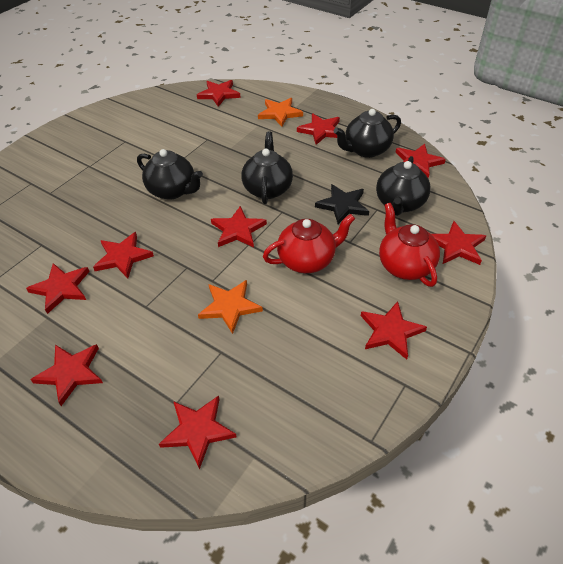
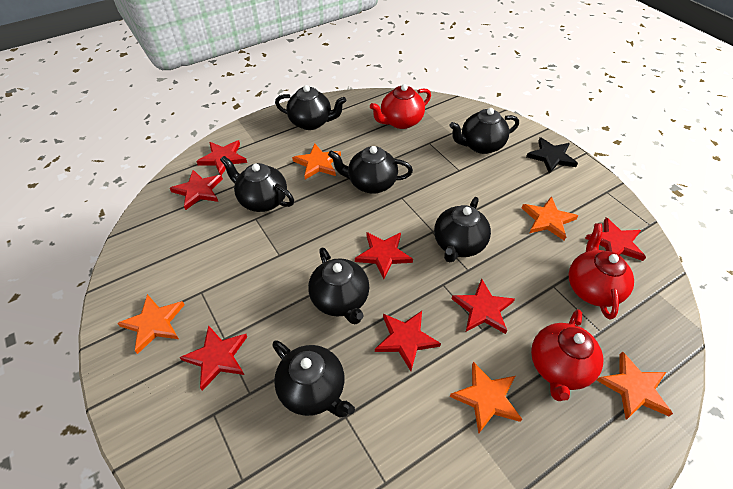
black teapot: [137,149,203,199] [241,131,293,204] [334,109,401,158] [376,156,431,216] = 4 -> [220,156,294,212] [272,340,355,417] [275,85,346,130] [308,248,370,325] [328,146,413,193] [434,197,491,263] [450,108,519,154] = 7
orange star: [198,280,263,334] [258,98,303,127] = 2 -> [117,294,185,354] [292,143,341,180] [450,362,522,433] [522,196,578,241] [597,351,673,419] = 5
red star: [26,263,90,314] [30,344,103,406] [93,232,154,278] [159,396,236,469] [197,80,241,107] [211,206,267,248] [297,113,340,145] [361,301,427,360] [395,144,446,178] [431,221,486,265] = 10 -> [170,170,223,210] [180,325,247,391] [196,140,247,175] [355,232,413,279] [375,311,441,371] [452,279,515,334] [585,217,646,261] = 7
red teapot: [263,214,355,273] [379,203,440,287] = 2 -> [370,84,431,129] [531,309,603,401] [569,223,634,320] = 3

